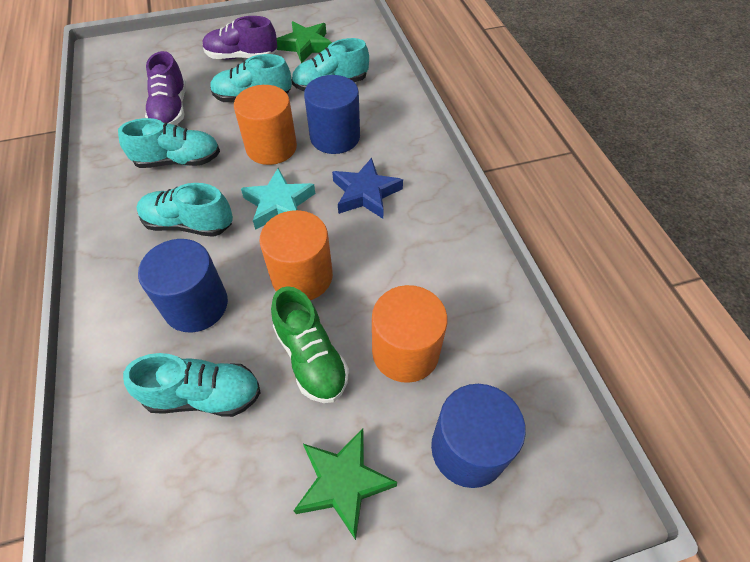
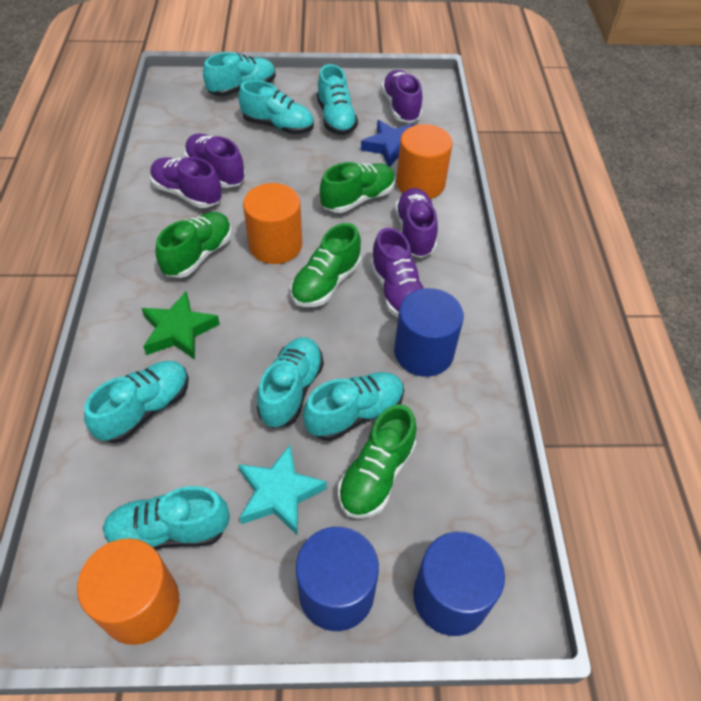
green shoe: [271,286,349,403] = 1 -> [155,212,232,278] [290,223,361,307] [320,162,395,213] [338,404,417,519] = 4
green star: [277,21,332,63] [294,428,397,540] = 2 -> [141,291,220,360] = 1
purple shoe: [145,51,186,125] [203,16,277,60] = 2 -> [150,157,222,208] [184,134,245,188] [370,228,424,317] [381,70,422,123] [395,188,438,258] = 5
turquoise shoe: [118,118,220,168] [123,353,261,417] [136,183,233,237] [210,54,292,102] [291,38,369,91] = 5 -> [84,361,189,443] [103,486,230,550] [203,52,276,96] [238,80,314,134] [257,337,324,428] [303,372,404,441] [317,64,358,135] = 7

